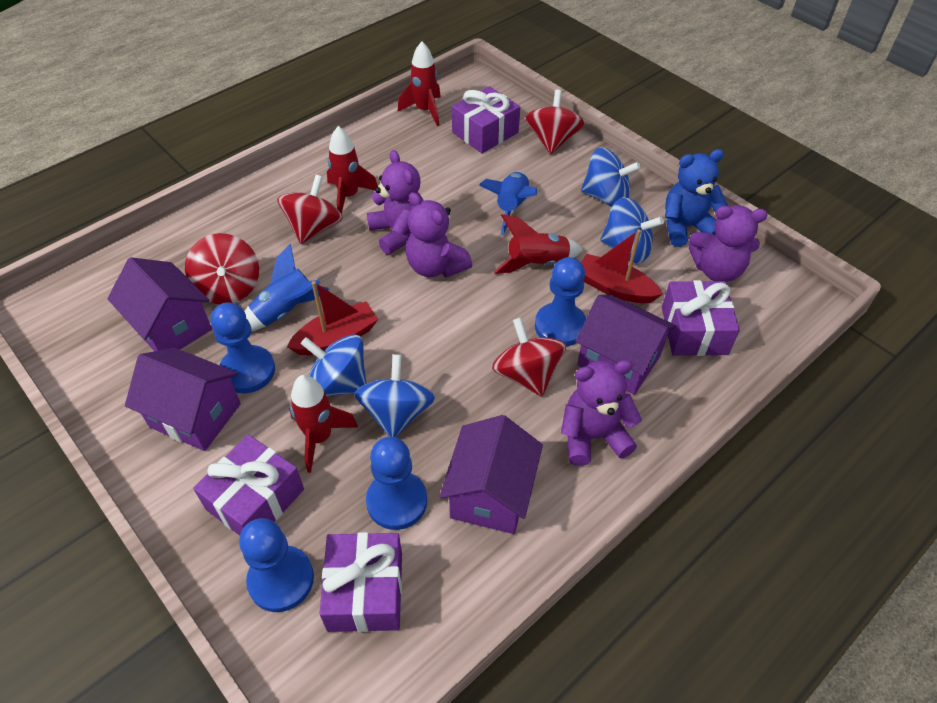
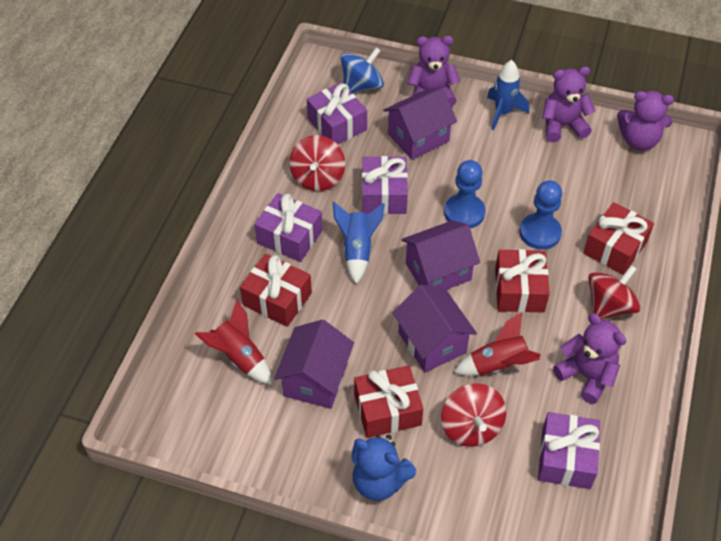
blue pawn: [211,302,275,393] [239,518,314,612] [366,437,427,530] [535,257,586,346] = 4 -> [444,160,486,228] [519,180,562,250] = 2
blue spinning top: [301,334,367,396] [354,354,435,437] [581,147,641,207] [600,197,664,263] = 4 -> [341,47,384,93] = 1
red boat: [287,281,378,355] [581,229,663,303] = 2 -> none = 0
red gift: none = 0 -> [240,254,312,327] [354,365,423,438] [495,249,550,313] [583,202,654,275] = 4
red rocket: [290,375,358,473] [327,126,378,214] [398,42,441,126] [494,214,583,274] = 4 -> [195,300,272,385] [453,313,541,376] = 2
red spinning top: [185,233,259,304] [277,175,343,244] [492,318,566,397] [525,90,584,154] = 4 -> [289,135,345,191] [441,383,506,447] [588,265,641,319] = 3

